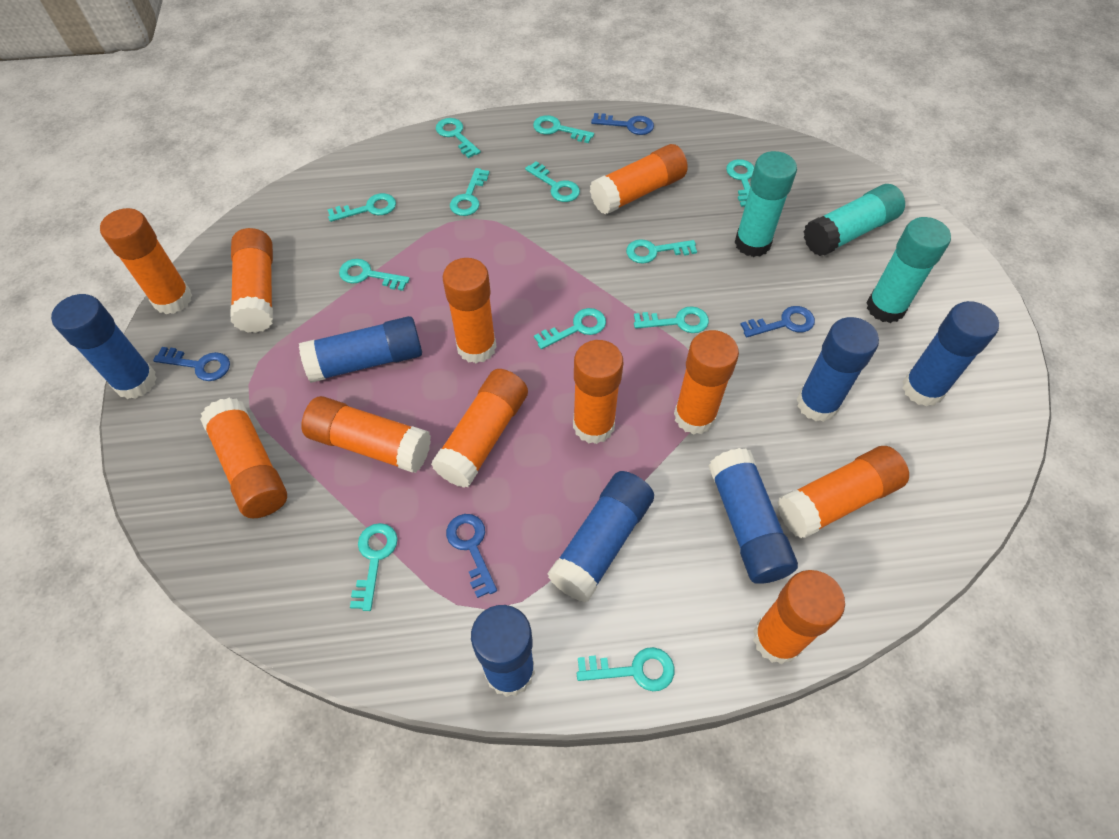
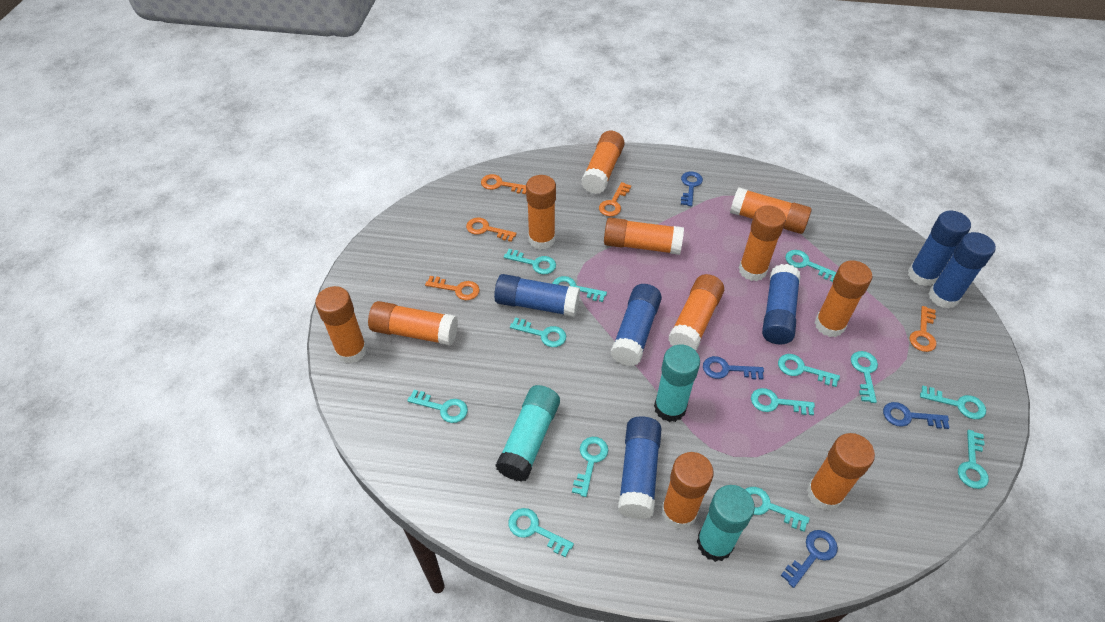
blue glue stick: [51,294,157,399] [299,316,422,383] [471,605,535,697] [547,471,654,602] [708,448,798,584] [797,317,879,422] [903,301,999,407] = 7 -> [494,274,580,317] [611,284,662,366] [618,416,662,519] [762,264,801,345] [908,211,971,286] [928,232,996,309] = 6
orange key: none = 0 -> [425,276,480,300] [466,218,517,242] [481,174,526,194] [599,182,631,216] [910,306,936,352] = 5
turquoise key: [327,193,396,222] [339,259,410,291] [350,523,398,611] [436,118,481,158] [450,168,490,216] [525,161,580,202] [533,115,594,143] [534,308,606,349] [577,647,674,691] [626,239,697,264] [634,306,709,333] [726,159,754,207] = 12 -> [407,390,468,423] [504,249,556,274] [508,508,574,558] [510,317,566,347] [552,276,607,302] [572,437,608,497] [745,487,810,532] [751,388,815,415] [778,354,840,387] [785,250,837,282] [851,351,878,403] [920,386,986,419] [958,430,989,489] = 13

